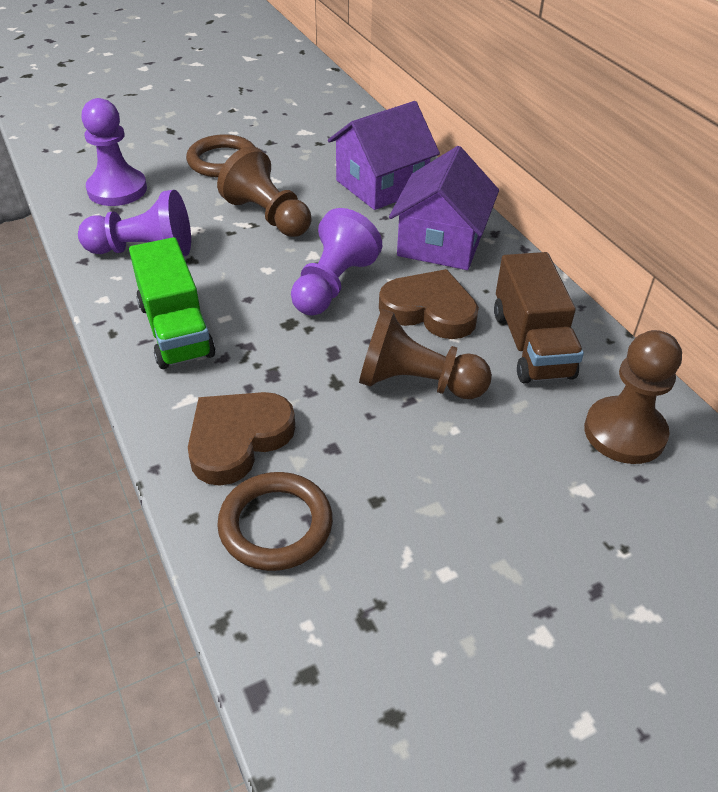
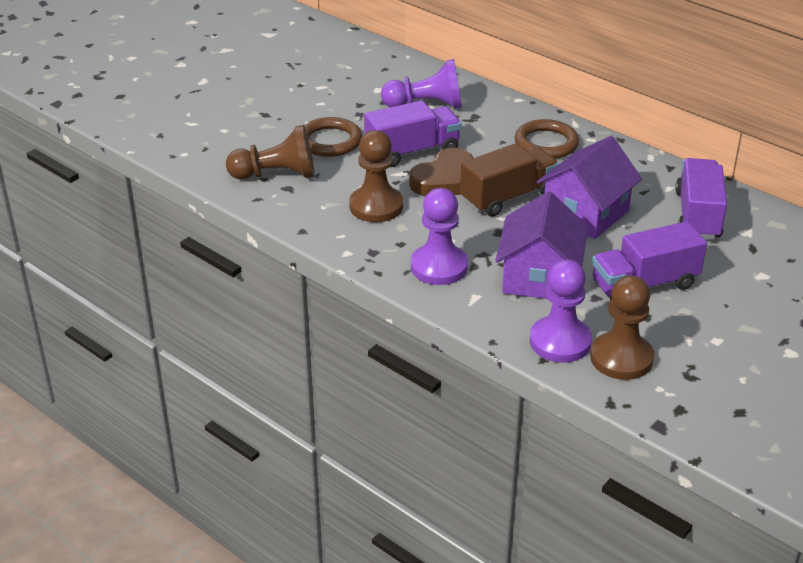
brown heart: [188,392,295,486] [379,269,479,339] = 2 -> [409,148,473,196] = 1
green truck: [129,237,216,369] = 1 -> none = 0
purple truck: none = 0 -> [364,101,461,167] [592,221,707,301] [675,158,727,239] = 3

